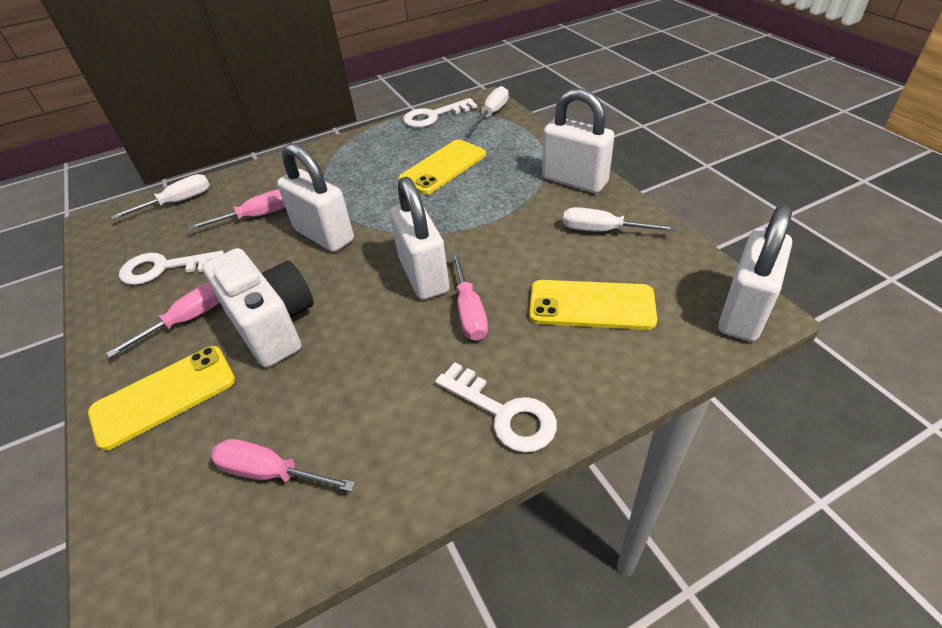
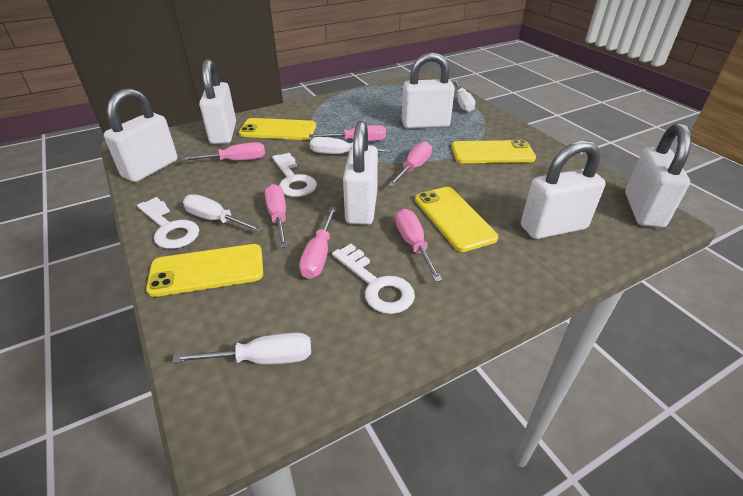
pink screwdriver: [106,282,220,358] [189,189,285,230] [211,439,355,492] [452,253,488,341] = 4 -> [180,142,265,161] [265,184,288,248] [299,207,337,279] [309,125,386,141] [388,141,432,187] [396,209,443,282] = 6
white camera: [202,248,314,368] = 1 -> none = 0
white padlock: [277,143,354,252] [390,177,449,300] [542,88,614,193] [719,204,792,341] = 4 -> [104,88,178,182] [199,59,236,144] [343,121,378,225] [402,52,455,129] [521,140,606,239] [625,123,691,228] = 6
white screwdriver: [111,174,210,220] [468,86,509,130] [563,207,676,232] = 3 -> [172,332,311,364] [183,194,264,232] [310,137,390,154] [453,81,475,112] = 4
yellow phone: [88,346,235,451] [398,140,486,194] [529,280,657,330] = 3 -> [146,244,263,297] [239,118,316,140] [415,187,498,252] [452,140,536,163] = 4

